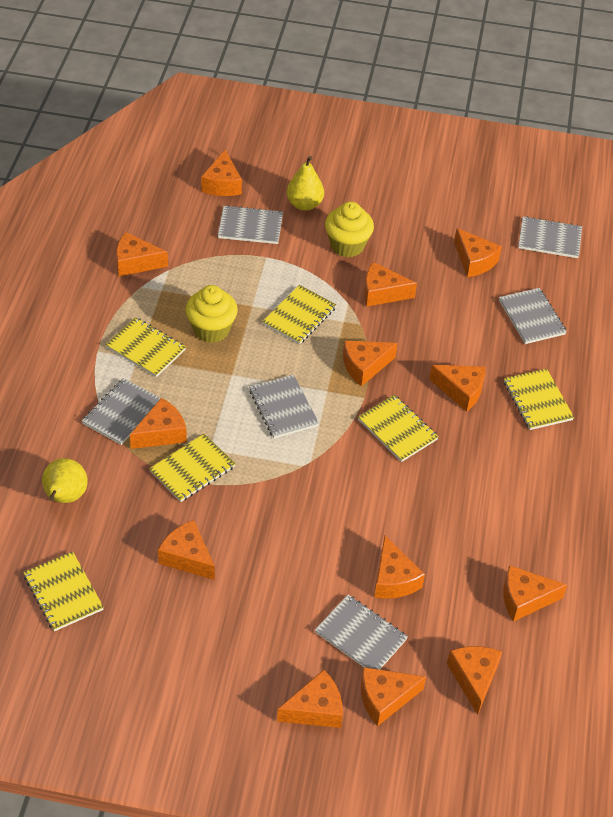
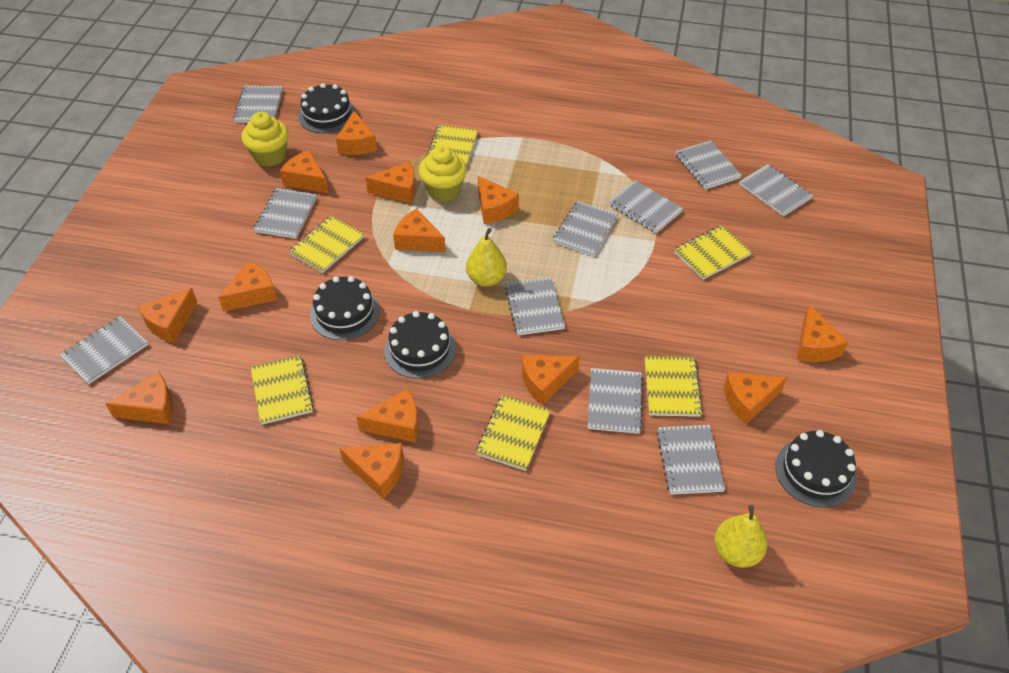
black cake: none = 0 -> [298,83,356,133] [310,276,380,340] [384,311,456,379] [775,430,856,507] = 4
grey notebook: [82,378,161,445] [218,205,283,244] [249,375,319,439] [315,595,408,669] [499,288,567,344] [518,216,582,258] = 6 -> [60,316,148,385] [233,86,283,123] [254,188,317,239] [505,277,565,335] [553,201,618,256] [587,368,643,434] [609,180,683,233] [656,425,725,495] [675,140,742,189] [739,164,813,216] = 10

